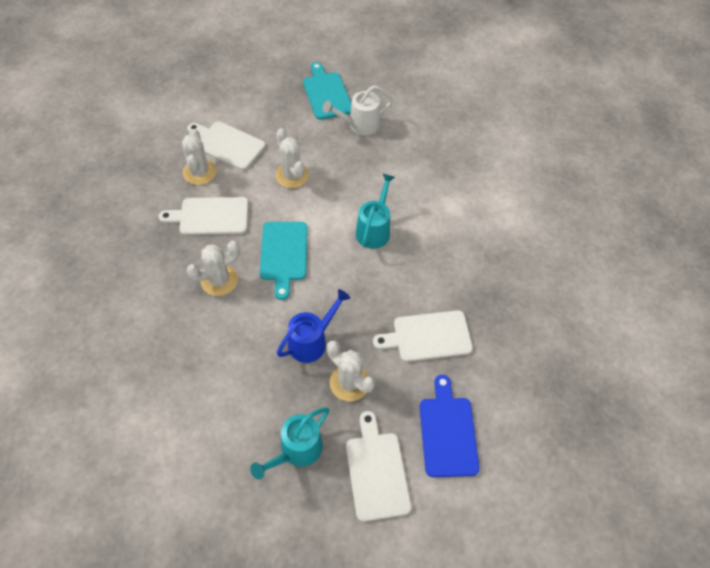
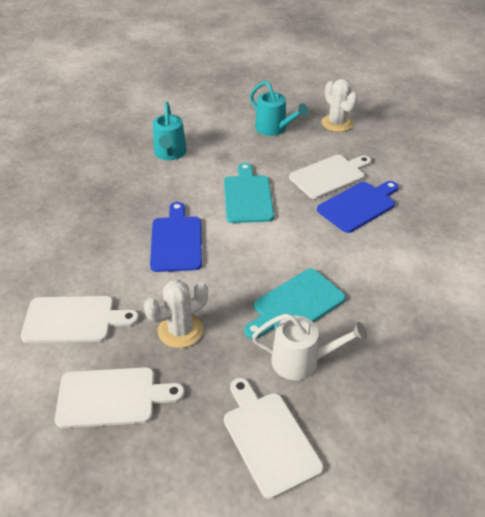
blue cutting board: [419,375,480,477] = 1 -> [150,202,202,272] [317,181,398,233] = 2
blue watering can: [277,289,350,363] = 1 -> none = 0
white cactus: [182,129,217,185] [187,241,240,296] [275,128,309,188] [327,341,375,401] = 4 -> [144,280,208,348] [322,79,358,132] = 2

